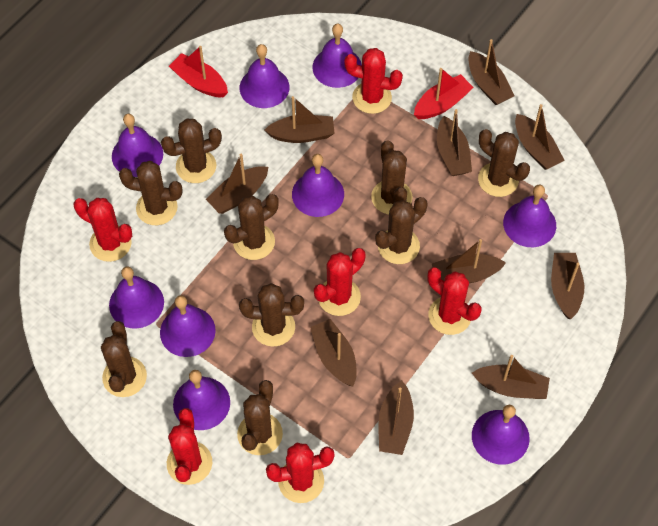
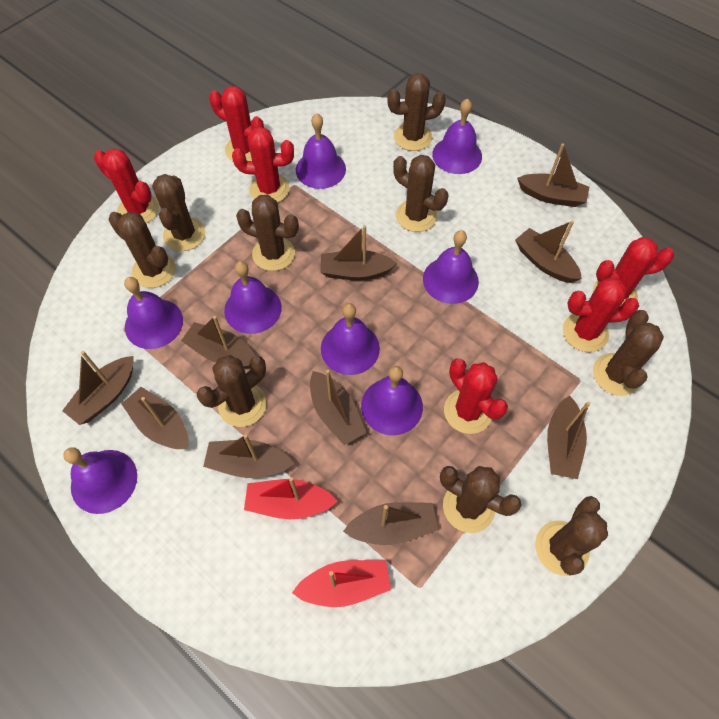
purple bell: [109,267,164,329] [112,114,163,177] [160,295,216,357] [173,370,230,430] [240,44,289,108] [292,154,344,217] [312,23,362,88] [472,405,530,465] [503,185,556,247] = 9 -> [63,447,137,514] [124,277,183,349] [224,261,282,334] [296,113,346,189] [321,303,380,375] [361,366,423,435] [423,230,479,304] [432,98,482,174] = 8

